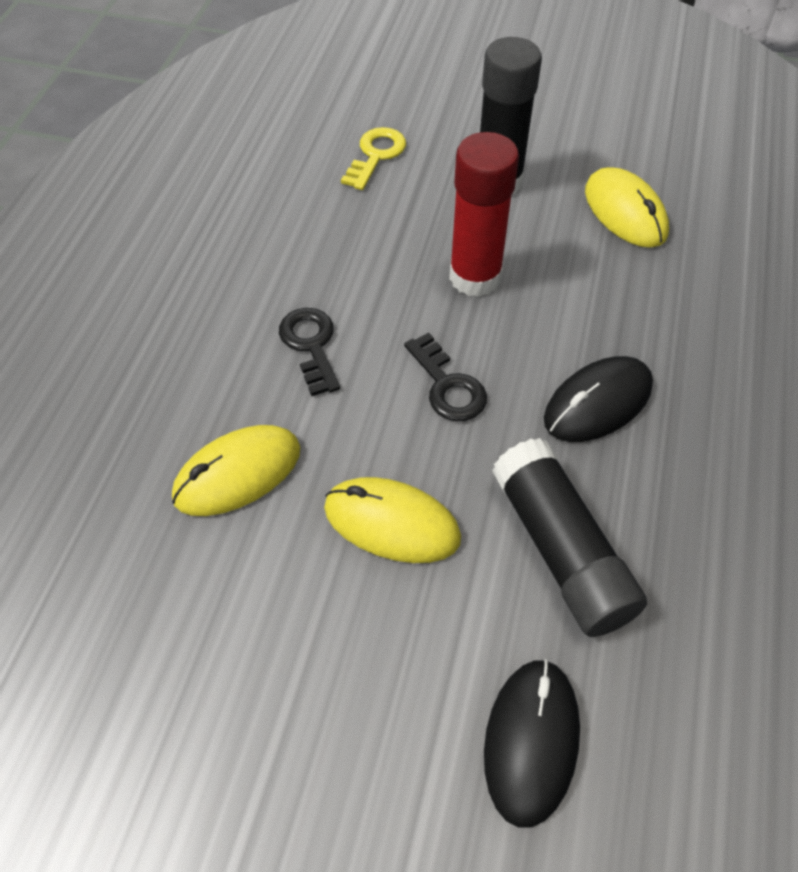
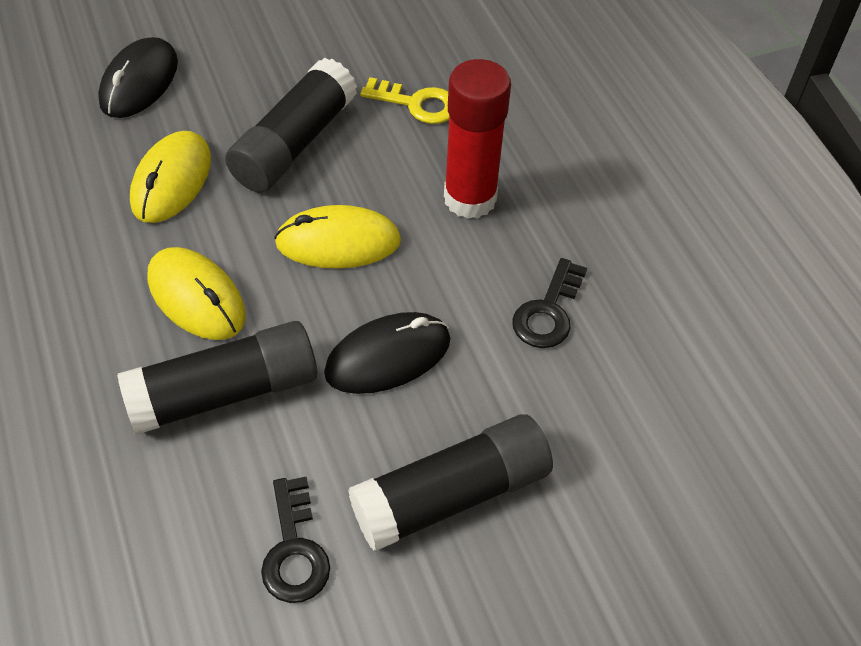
black glue stick: [480,37,542,194] [492,438,647,637] = 2 -> [117,321,317,435] [225,58,357,192] [348,414,553,552] = 3

